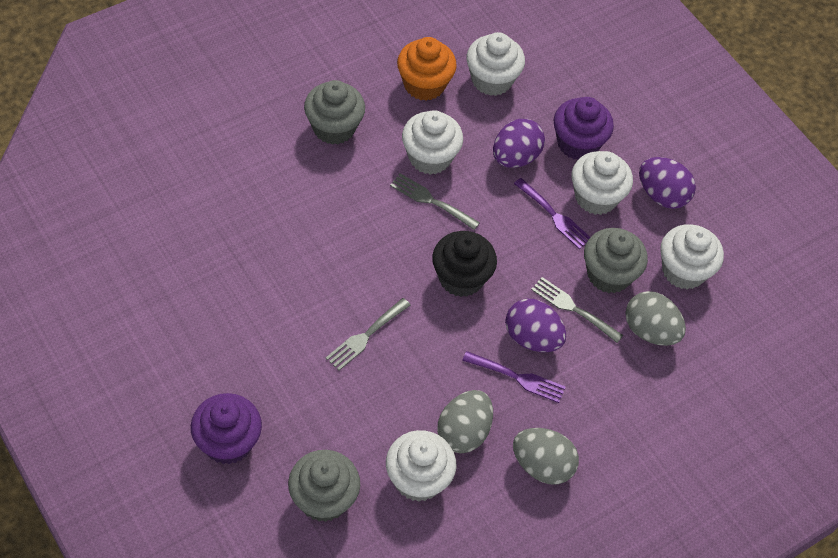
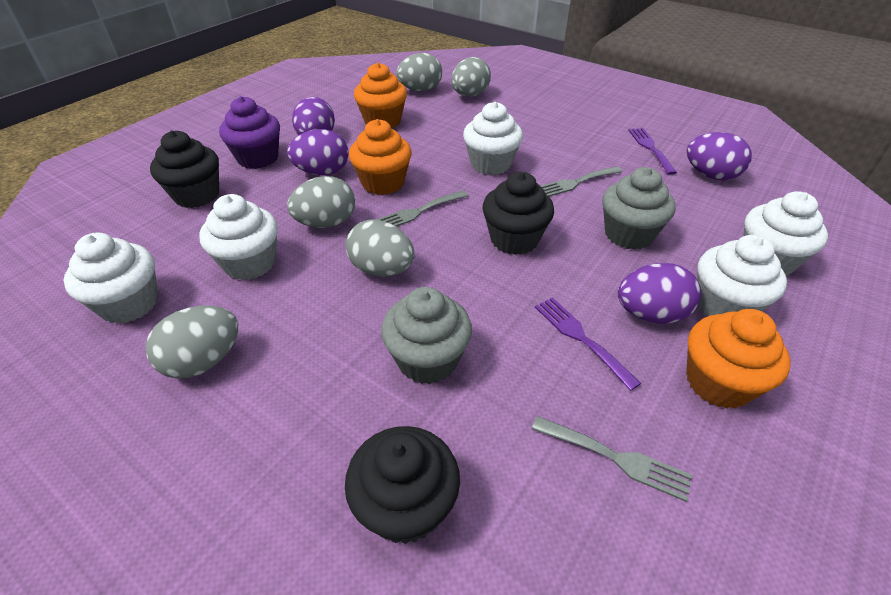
black cupcake: [432,231,497,297] = 1 -> [150,130,219,208] [345,426,460,544] [482,172,554,255] = 3
grey cupcake: [288,450,360,522] [304,80,365,145] [584,228,648,293] = 3 -> [381,287,472,384] [602,167,675,250] = 2
grey egg: [437,390,493,453] [513,428,579,484] [625,291,686,346] = 3 -> [146,306,238,379] [287,176,355,228] [346,220,415,277] [396,53,442,91] [451,57,491,97] = 5
orange cupcake: [397,37,457,101] = 1 -> [349,119,412,195] [354,63,407,129] [686,309,791,409] = 3
purple cupcake: [191,393,262,465] [554,97,614,160] = 2 -> [219,96,280,169] = 1
purple egg: [493,119,545,168] [505,299,566,352] [639,157,696,209] = 3 -> [287,129,349,175] [292,97,335,135] [618,263,701,324] [686,132,752,180] = 4

